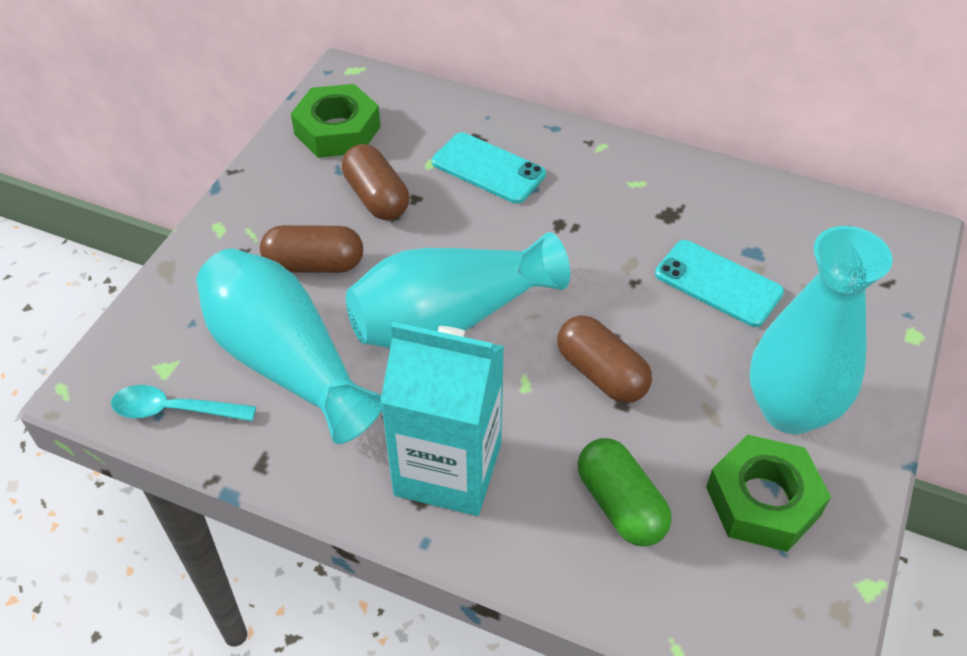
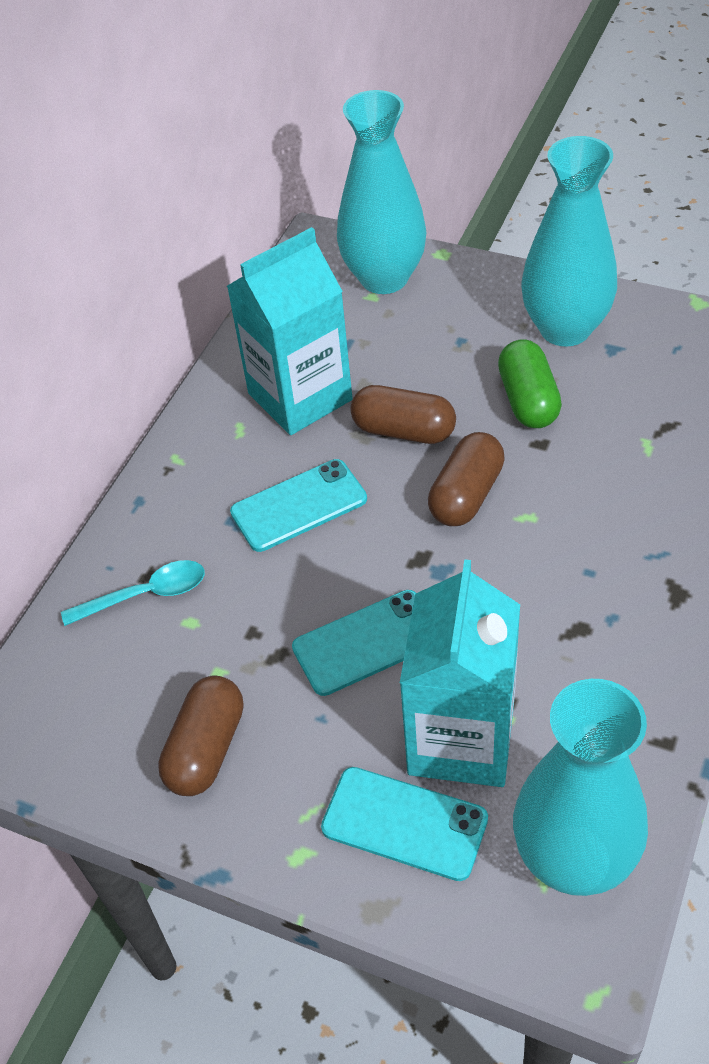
green nut: [291,84,381,158] [706,435,831,552] = 2 -> none = 0
turquoise carton: [380,322,504,516] = 1 -> [227,227,353,435] [400,559,520,787] = 2
turquoise phone: [432,132,546,204] [655,240,784,327] = 2 -> [230,459,367,552] [292,590,416,696] [321,767,488,881] = 3

